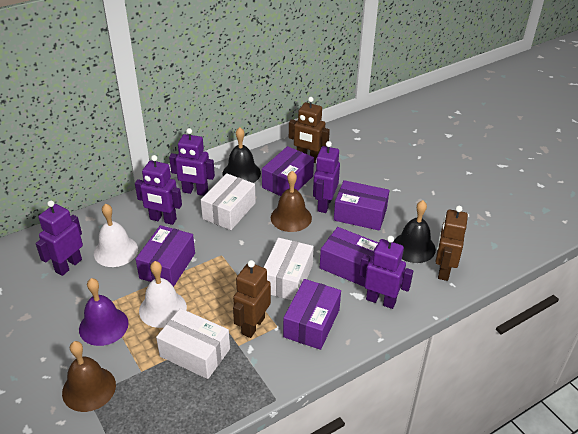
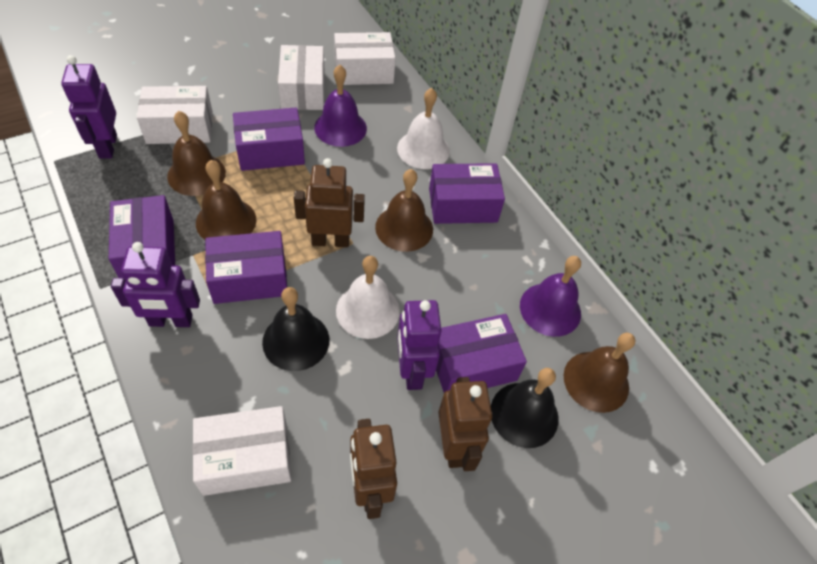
brown bell: [62,341,116,412] [271,171,312,232] = 2 -> [167,111,226,196] [196,160,256,240] [375,169,433,252] [564,333,635,413] = 4
purple bell: [79,278,129,346] = 1 -> [314,65,367,147] [520,256,581,337] = 2
purple robot: [36,200,83,276] [135,155,182,225] [169,128,215,196] [313,141,340,213] [359,236,413,309] = 5 -> [61,55,117,159] [111,242,200,327] [397,300,441,390] = 3
white box: [156,308,230,379] [201,173,256,230] [264,238,314,301] = 3 -> [137,86,213,144] [192,406,291,496] [278,45,325,110] [334,32,396,85] = 4

